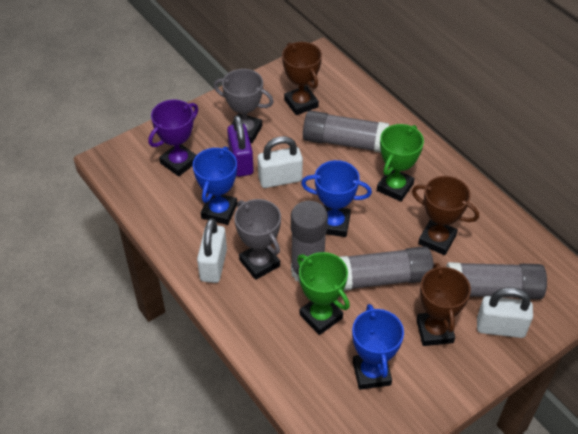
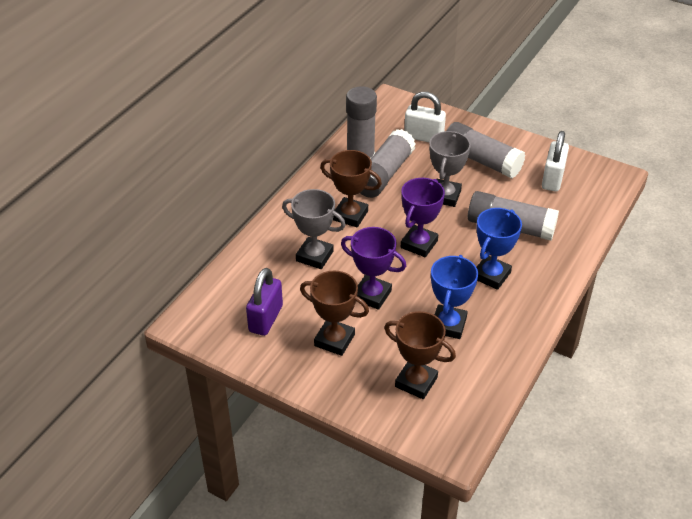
blue trophy: [193,147,237,225] [301,160,372,237] [352,304,404,390] = 3 -> [431,255,478,339] [476,208,522,290] = 2
green trophy: [297,252,350,335] [377,124,424,202] = 2 -> none = 0
purple trophy: [148,99,198,176] = 1 -> [341,227,406,310] [401,178,445,257] = 2
white padlock: [197,218,227,283] [258,136,303,188] [477,288,533,338] = 3 -> [404,92,446,142] [542,131,569,192] = 2

